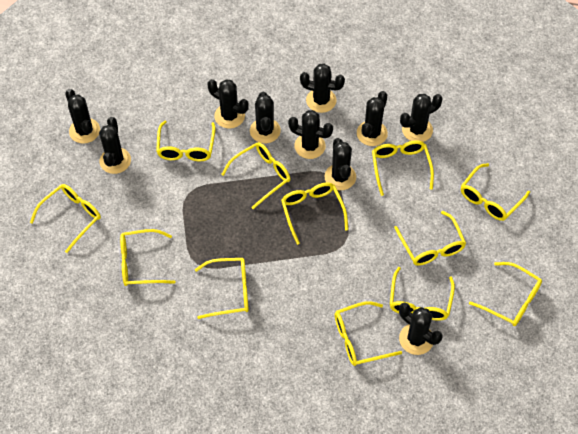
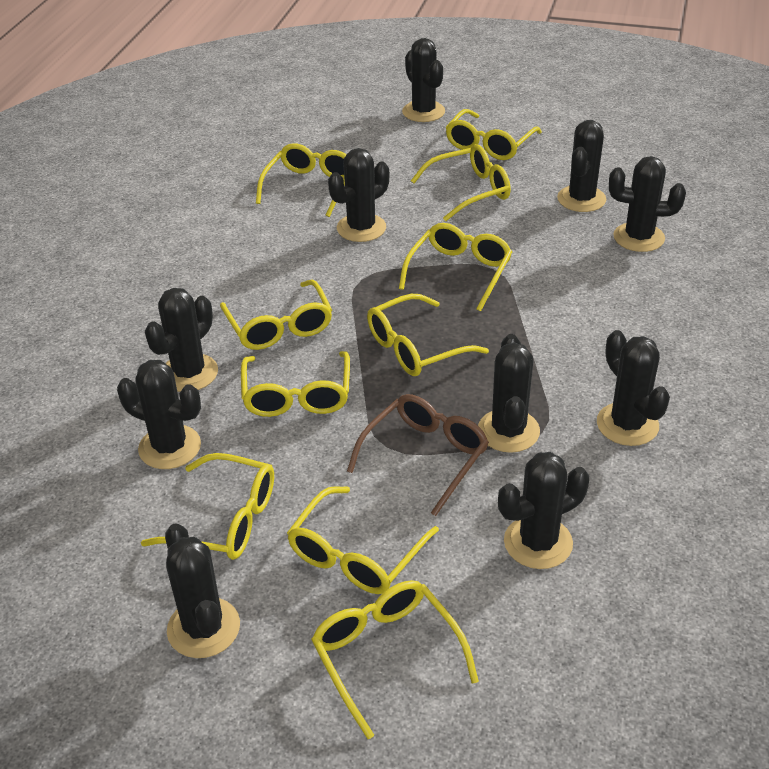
brown glasses: none = 0 -> [347,394,489,516] = 1
yellow glasses: [30,184,101,253] [120,229,176,286] [156,120,216,161] [195,258,249,319] [221,142,290,209] [281,182,348,245] [335,301,402,366] [372,140,434,196] [390,267,455,321] [394,211,466,266] [461,163,530,221] [469,262,542,326] = 12 -> [141,453,274,560] [220,280,332,350] [241,351,350,417] [256,143,347,217] [287,486,439,594] [311,580,479,739] [367,294,489,376] [399,223,512,311] [411,144,511,221] [445,109,542,160] = 10

